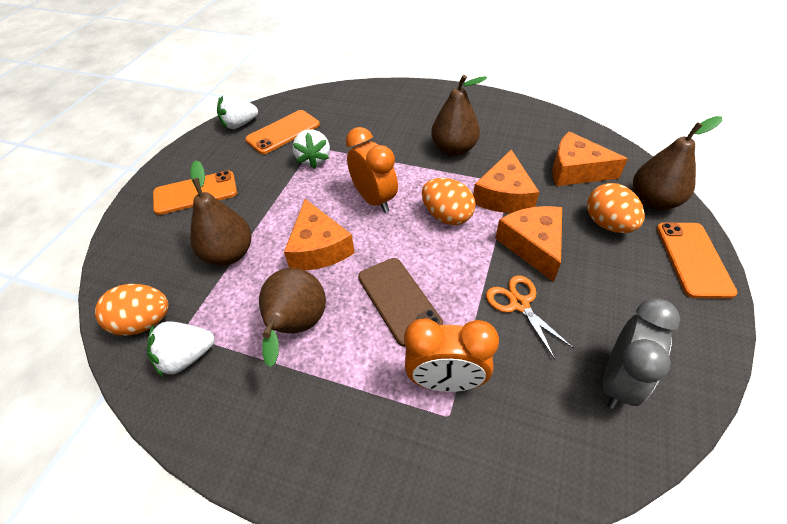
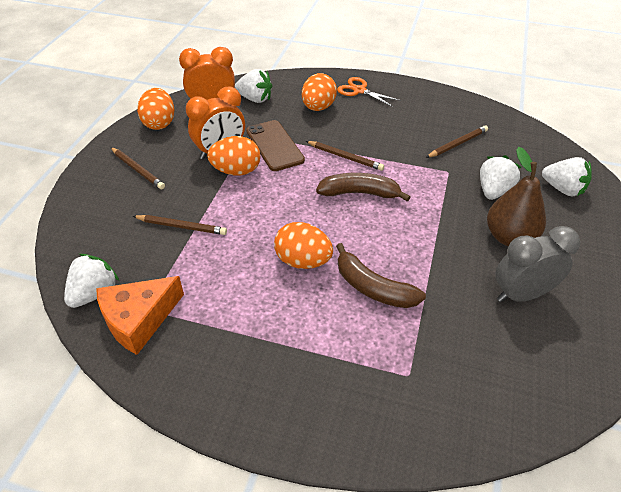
brown banana: none = 0 -> [316,173,411,202] [336,243,426,308] = 2
brown pear: [190,160,252,265] [259,268,326,367] [431,75,487,156] [633,116,722,210] = 4 -> [487,147,546,246] = 1
brown pencil: none = 0 -> [110,147,165,189] [133,215,227,235] [306,141,384,171] [426,125,488,158] = 4
orange cheese: [284,199,355,271] [473,150,539,213] [495,206,562,282] [552,131,628,186] = 4 -> [96,276,184,355] = 1
orange egg: [95,284,169,336] [422,178,476,225] [587,183,644,233] = 3 -> [137,88,174,130] [207,136,260,175] [274,222,333,269] [302,73,337,111] = 4
orange phone: [153,171,237,215] [245,110,320,154] [657,223,738,299] = 3 -> none = 0
white strawberry: [147,321,215,377] [217,94,258,129] [293,129,330,169] = 3 -> [64,254,119,308] [235,69,272,103] [480,155,521,200] [542,157,592,196] = 4

